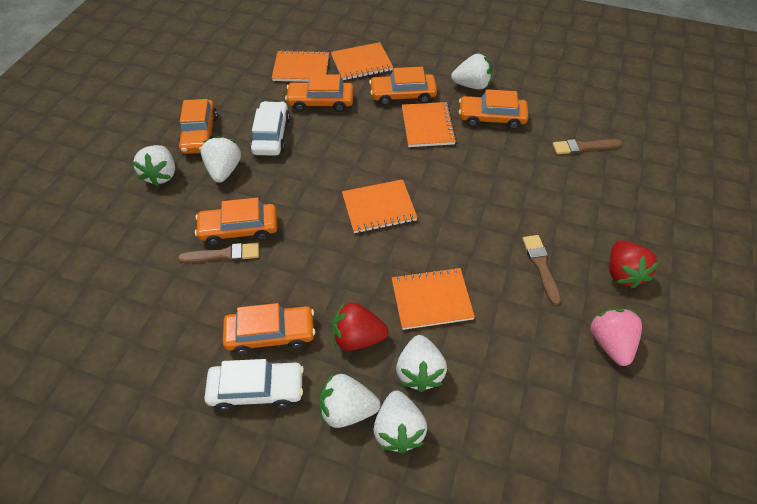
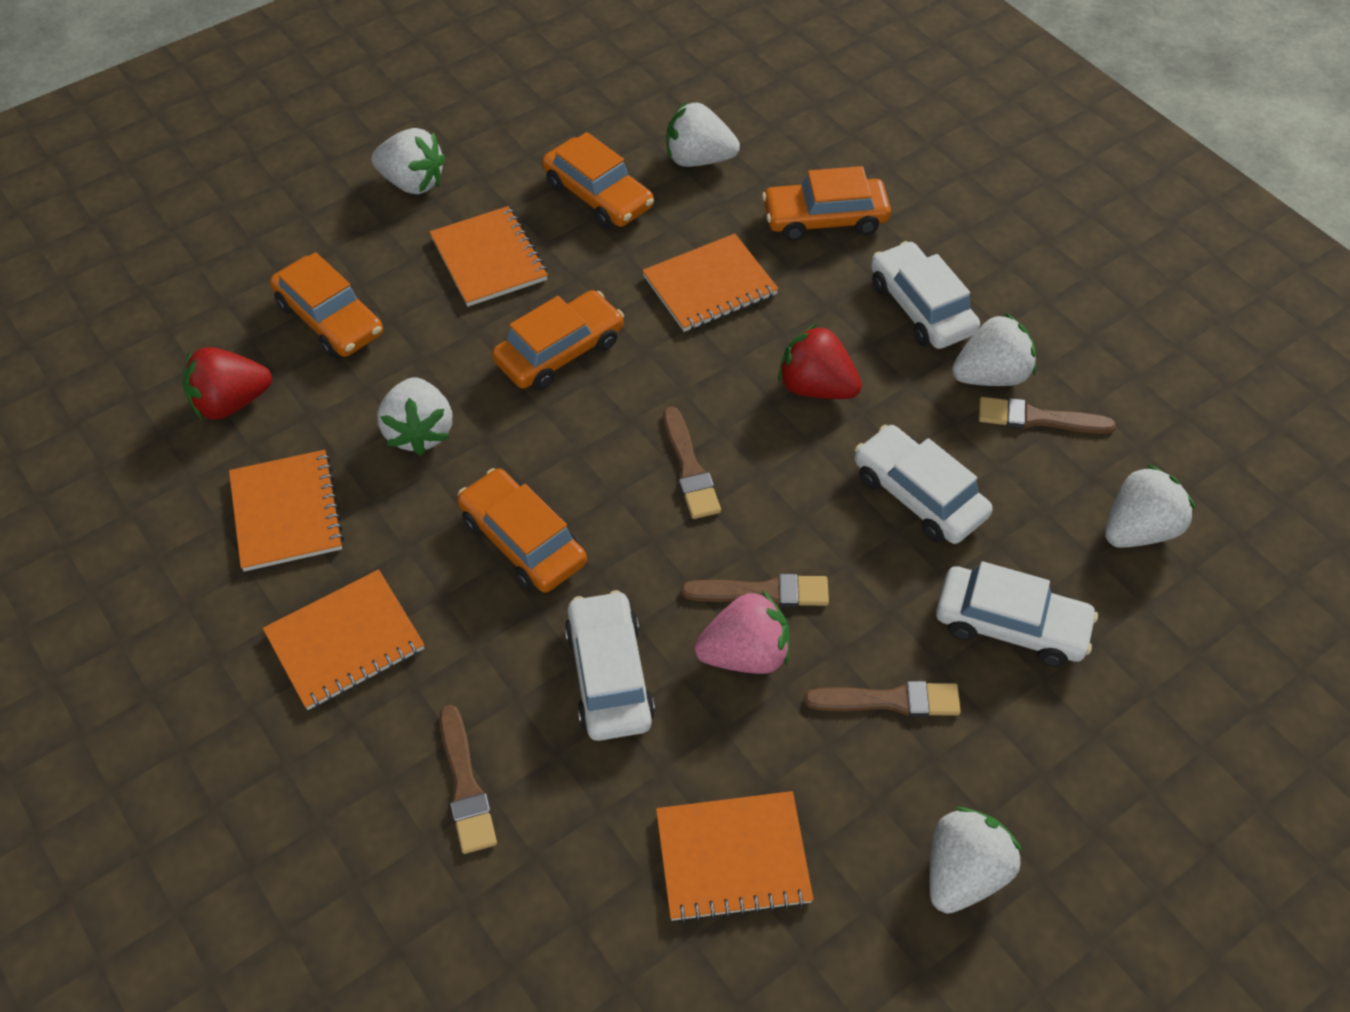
brown brush: [178,242,259,263] [522,235,561,305] [553,139,622,154] = 3 -> [439,705,497,854] [663,406,721,519] [681,574,829,607] [804,681,961,717] [979,397,1116,434] = 5
orange car: [178,99,218,154] [195,198,277,246] [223,303,316,355] [285,74,354,112] [369,67,437,106] [459,89,529,129] = 6 -> [270,252,383,357] [457,468,587,593] [492,290,624,390] [542,132,654,228] [762,166,891,241] = 5
white car: [204,359,304,411] [250,101,290,156] = 2 -> [565,590,655,741] [854,425,993,544] [871,241,980,349] [936,561,1098,667] = 4

